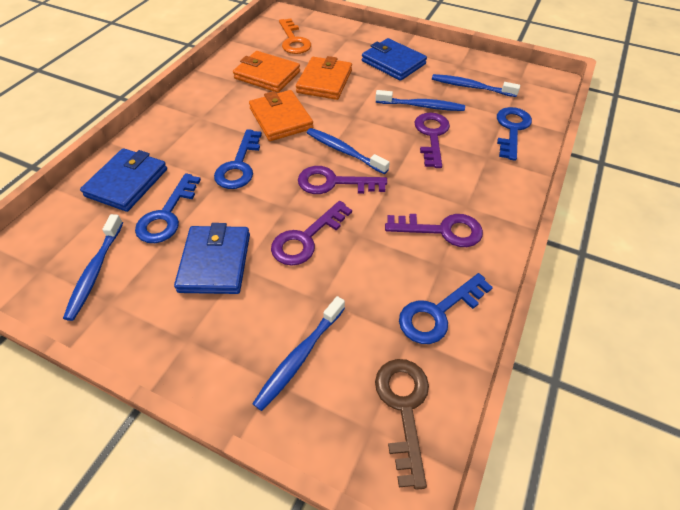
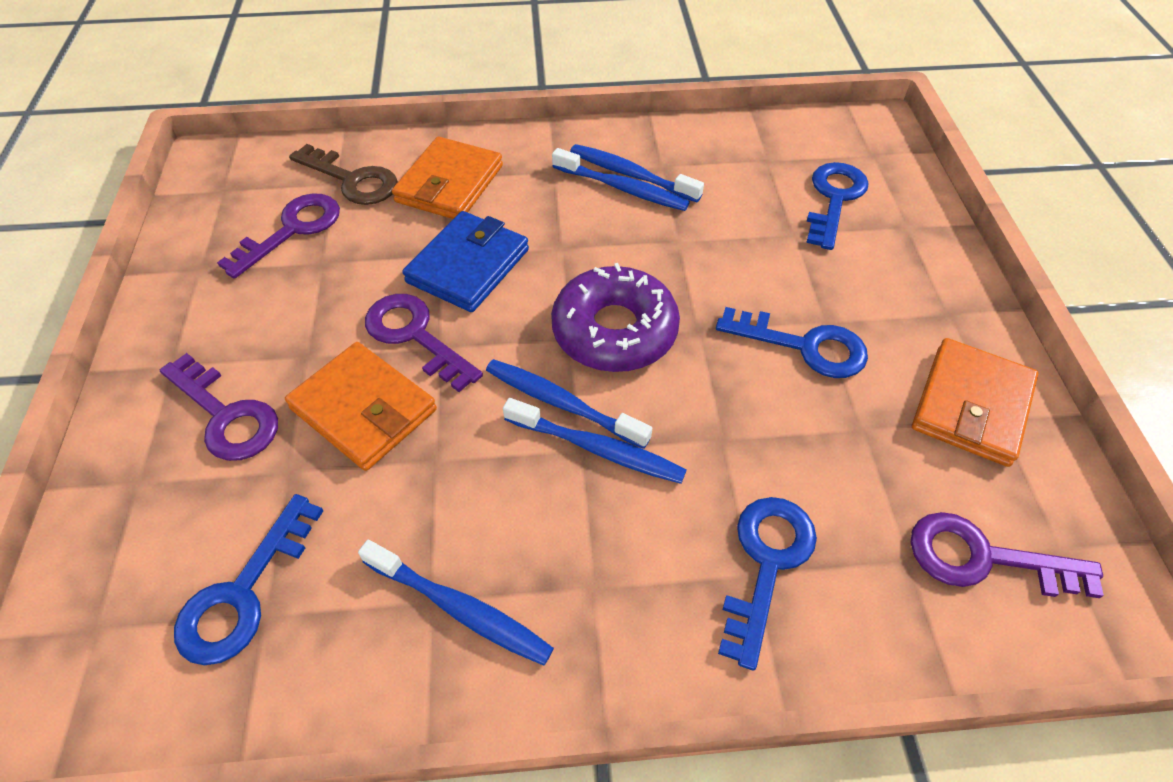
blue wallet: [80,148,167,212] [174,223,250,294] [362,38,427,81] = 3 -> [402,211,529,312] = 1
orange key: [279,18,311,54] = 1 -> none = 0
purple donut: none = 0 -> [551,263,680,372] = 1

